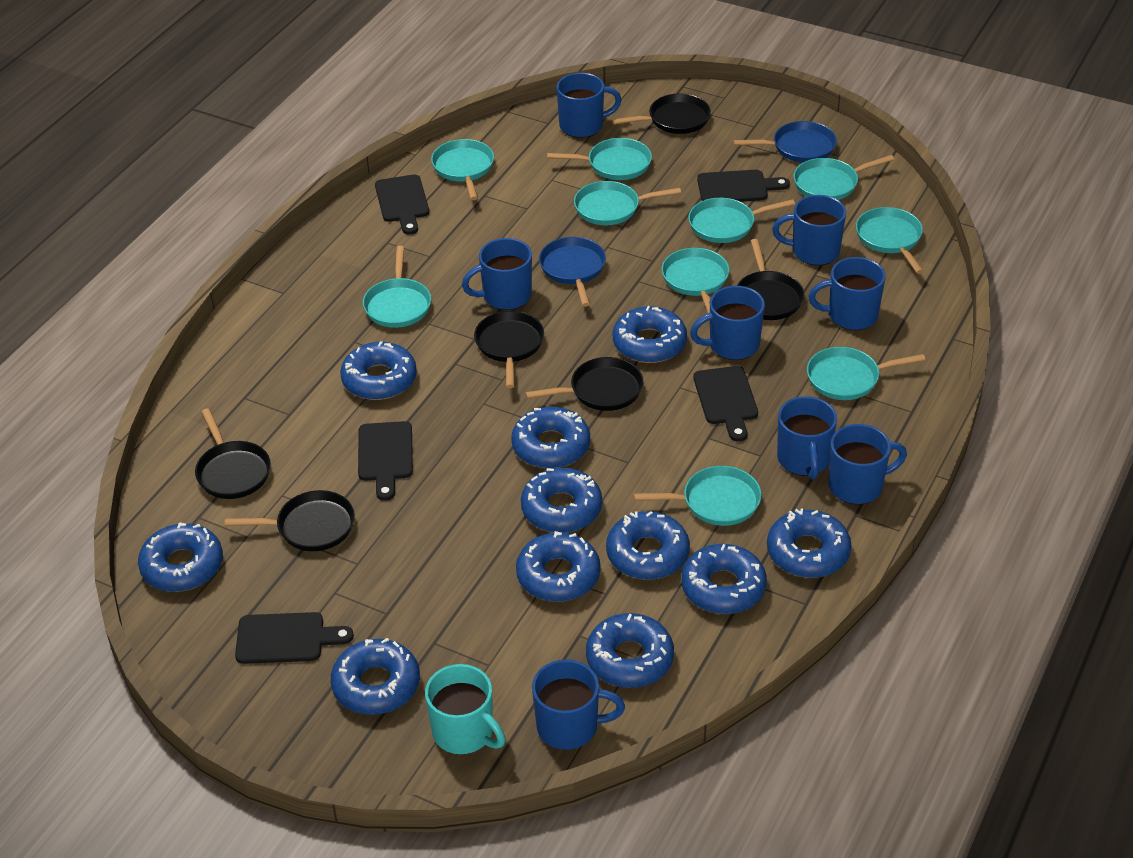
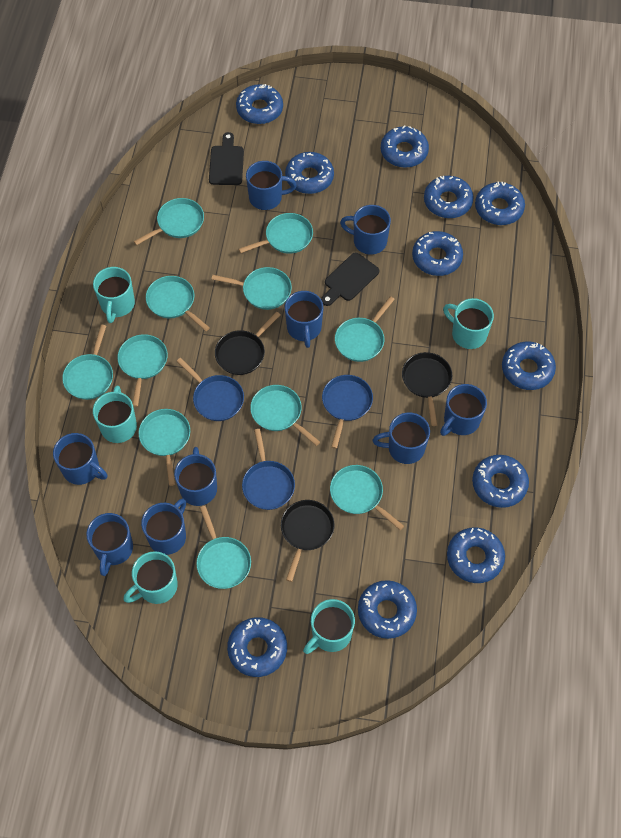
black cutting board: [235,612,354,664] [358,421,413,501] [375,175,429,235] [693,366,758,441] [697,170,790,202] = 5 -> [209,132,244,185] [321,252,379,306] = 2
black pan: [195,408,271,499] [225,490,355,551] [474,311,544,388] [525,357,644,411] [612,93,711,134] [737,239,804,320] = 6 -> [215,312,280,375] [281,500,334,582] [402,352,452,426] = 3
blue mug: [462,238,532,310] [532,659,625,750] [556,73,622,138] [690,286,765,360] [772,195,846,266] [777,396,837,479] [809,257,886,330] [828,424,907,505] = 8 -> [53,433,107,485] [86,513,133,576] [141,498,186,555] [174,447,217,506] [246,161,297,210] [285,291,323,348] [340,205,391,255] [373,412,430,464] [440,384,487,436] = 9
blue pan: [539,237,606,307] [733,121,837,163] = 2 -> [177,358,244,421] [242,429,295,510] [322,375,373,449] = 3
turquoise mug: [425,664,506,754] = 1 -> [93,267,135,323] [93,386,137,443] [124,551,178,604] [303,599,355,654] [443,298,494,349] = 5
turquoise pan: [363,246,431,328] [431,139,494,200] [547,138,652,180] [574,181,681,225] [634,466,761,526] [662,248,729,313] [688,198,795,243] [793,155,894,200] [807,347,925,400] [856,207,924,274] = 10 -> [62,325,113,400] [117,334,168,407] [134,198,204,245] [139,409,190,486] [146,276,210,331] [196,506,251,589] [211,267,292,310] [239,213,313,254] [250,385,320,446] [330,465,404,530] [335,296,395,362] = 11

